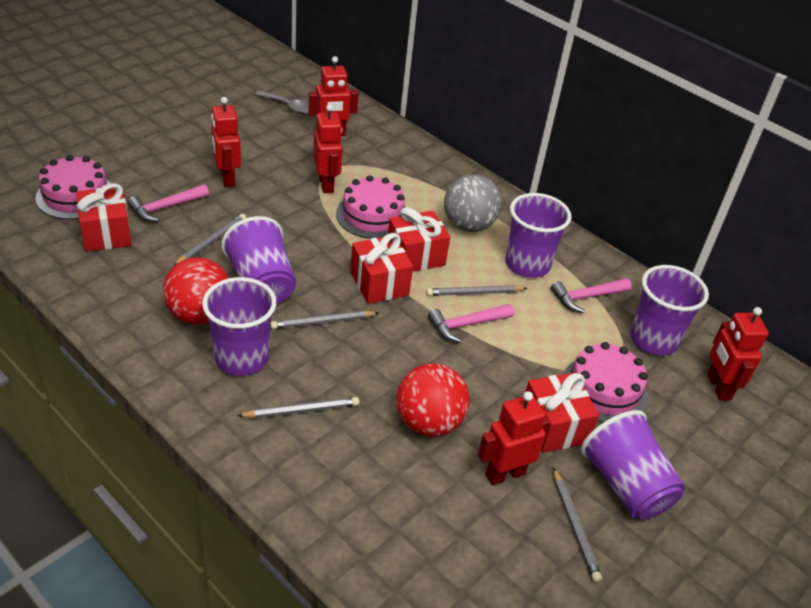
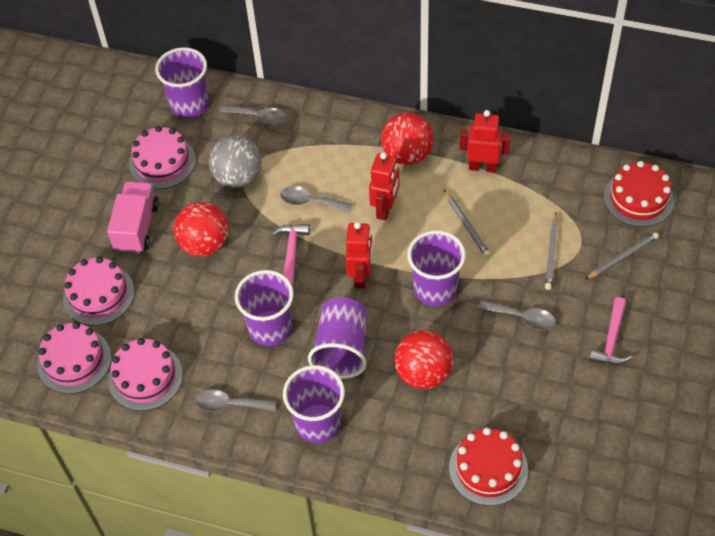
grey pencil: [173,214,246,266] [237,397,359,418] [270,311,379,329] [426,285,528,296] [553,467,602,582] = 5 -> [444,190,491,257] [545,213,558,290] [585,232,659,280] = 3
grey spoon: [255,91,309,115] = 1 -> [195,389,276,412] [220,105,287,125] [280,186,352,212] [478,300,555,330] = 4
pink cake: [35,155,111,220] [336,175,405,239] [562,342,648,423] = 3 -> [37,322,111,394] [63,257,134,326] [108,338,183,411] [129,126,196,189] = 4
pink hammer: [128,184,209,222] [428,304,514,343] [551,278,632,313] = 3 -> [271,224,310,287] [589,297,632,365] = 2
pink truck: none = 0 -> [107,181,159,253] = 1
red ball: [163,257,228,325] [396,363,470,437] = 2 -> [174,202,228,257] [381,112,434,165] [394,330,453,389] = 3
red cake: none = 0 -> [449,428,528,506] [604,161,674,227] = 2
red gift: [76,183,132,252] [350,233,413,304] [388,207,450,272] [526,373,599,453] = 4 -> none = 0
red robot: [211,97,241,187] [309,56,358,136] [313,104,343,193] [478,391,550,485] [707,307,769,401] = 5 -> [346,222,373,288] [369,153,399,221] [460,110,511,173] = 3

